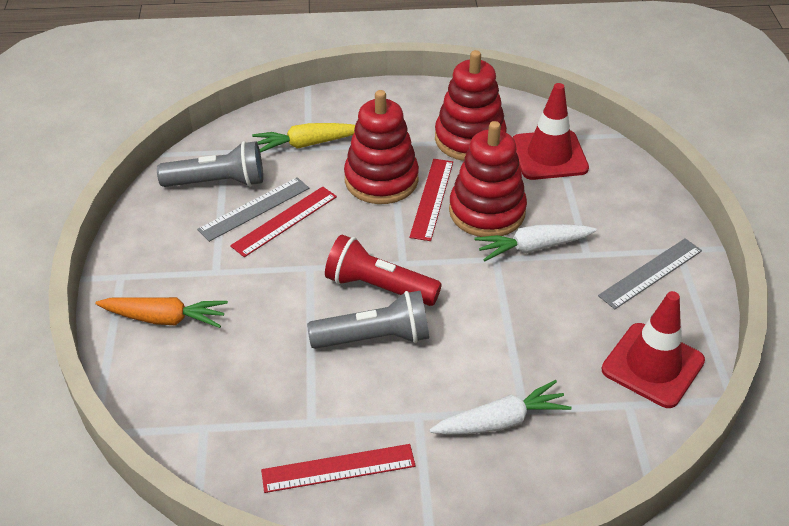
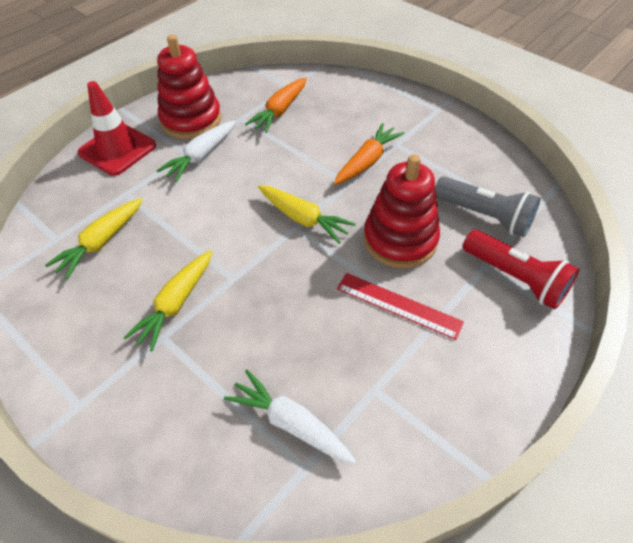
grey flashlight: [157,141,263,187] [307,291,429,349] = 2 -> [435,176,541,237] = 1
grey ruler: [197,177,309,242] [598,238,702,309] = 2 -> none = 0
orange carrot: [96,297,228,328] = 1 -> [245,77,307,133] [334,123,405,185] = 2
red ruler: [230,186,337,257] [261,444,416,493] [409,159,453,241] = 3 -> [337,273,464,340] = 1
red stacking toy: [344,90,419,204] [435,50,507,161] [449,121,527,237] = 3 -> [157,35,221,139] [364,154,440,268] = 2
red traffic cone: [513,83,589,180] [602,291,705,408] = 2 -> [78,81,156,176] = 1
yellow carrot: [252,123,355,153] = 1 -> [45,198,143,280] [123,250,212,352] [258,185,356,244] = 3

